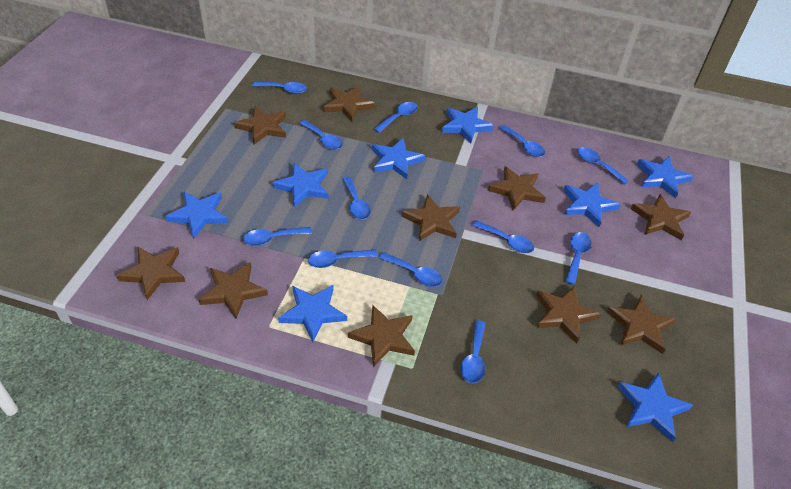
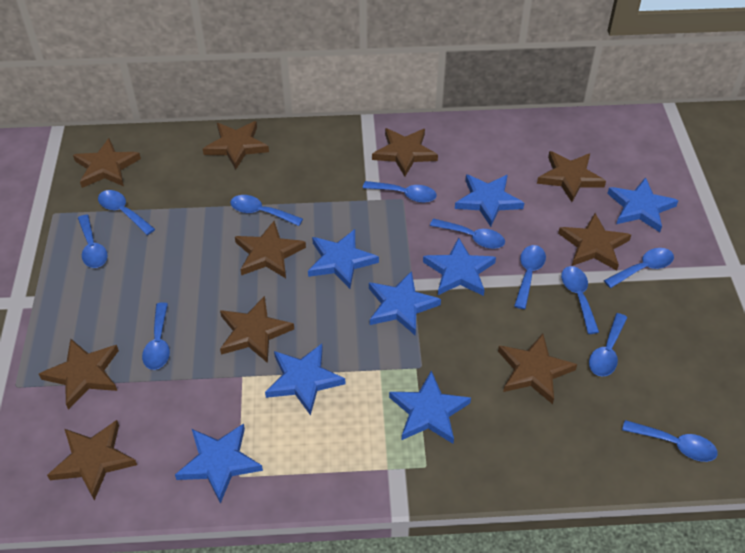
blue spoon: [243,227,312,246] [252,81,307,94] [299,120,343,150] [308,249,377,268] [343,177,371,220] [374,102,418,133] [379,252,443,287] [461,320,486,383] [472,220,534,253] [499,125,545,157] [565,232,592,285] [577,147,629,184] = 12 -> [78,215,108,268] [98,190,155,235] [142,302,170,370] [230,195,303,226] [363,181,437,203] [430,218,505,249] [514,245,546,309] [561,266,599,334] [589,313,627,377] [604,248,674,288] [622,420,718,462] = 11

